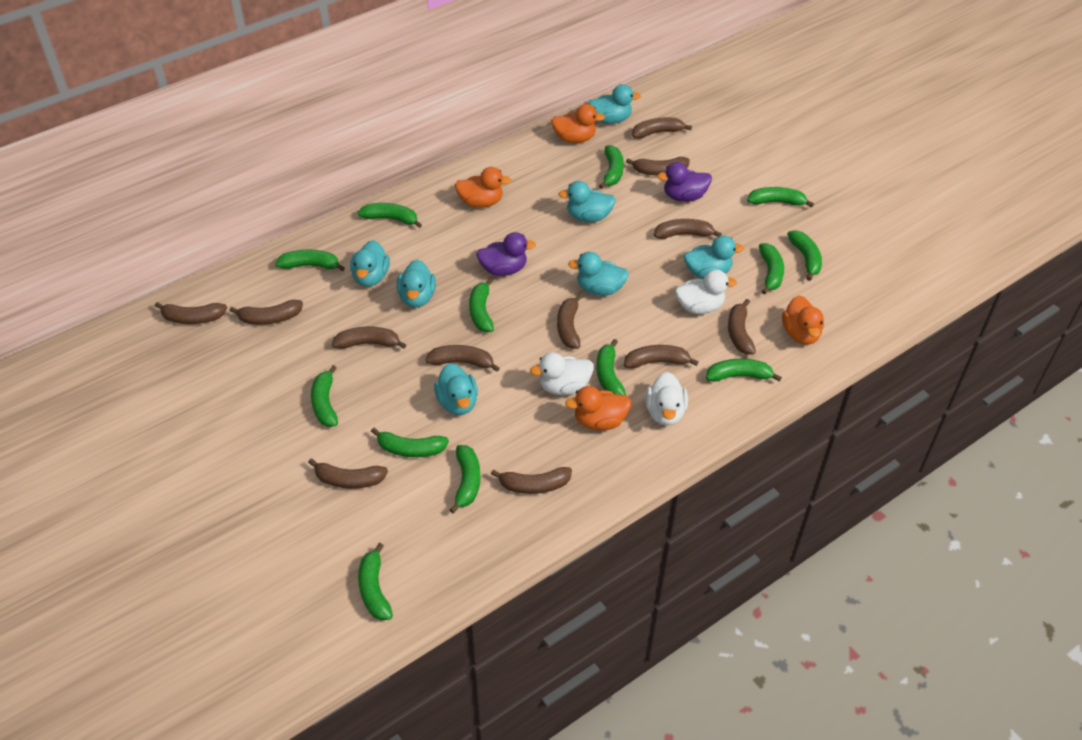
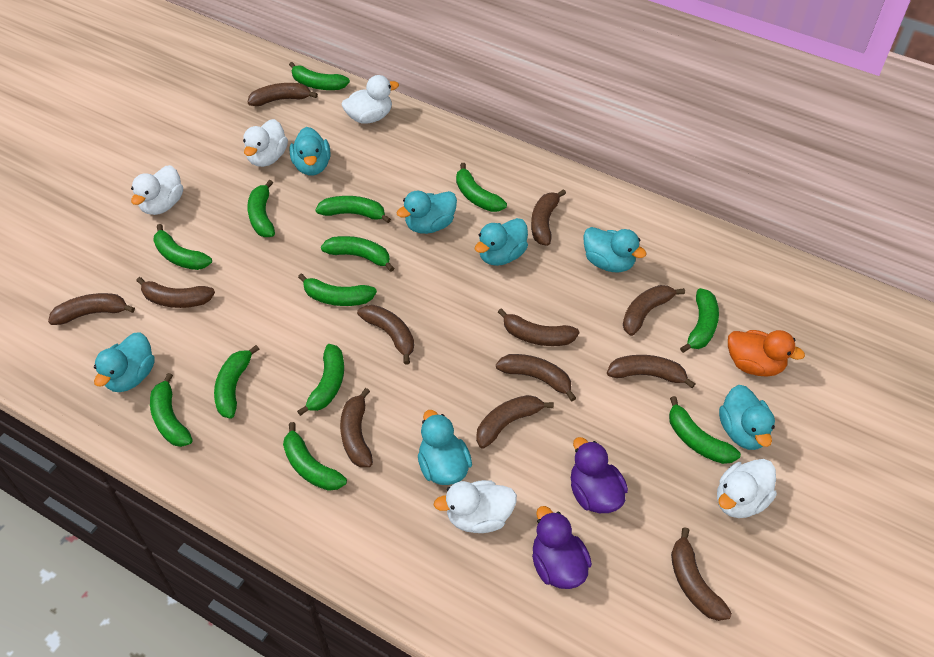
orange duck: [455,167,511,208] [551,104,605,143] [565,386,631,430] [782,296,824,345] = 4 -> [728,330,805,376] = 1
white duck: [530,352,594,395] [645,372,688,426] [675,270,737,314] = 3 -> [131,165,183,215] [243,119,288,167] [342,75,399,124] [434,480,517,533] [717,459,777,518] = 5

